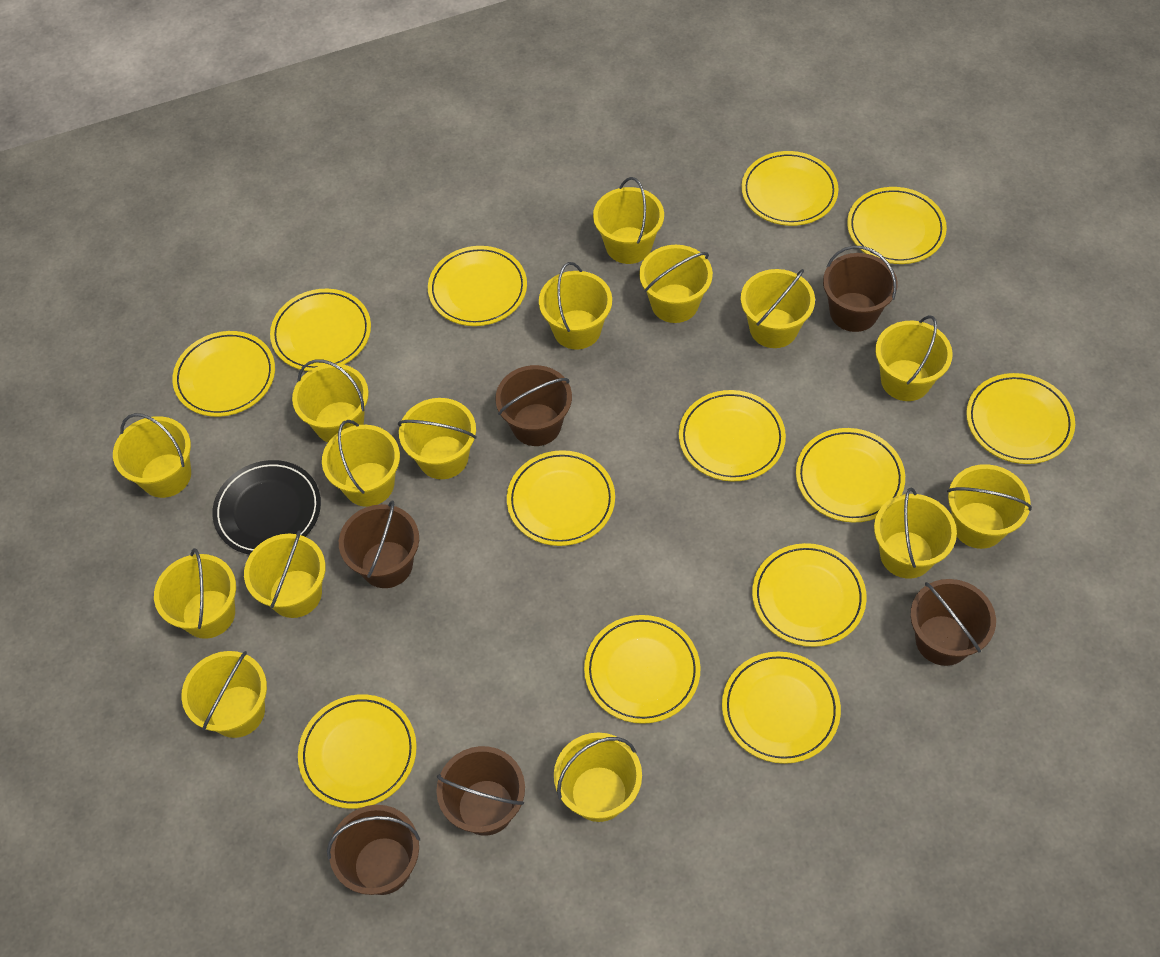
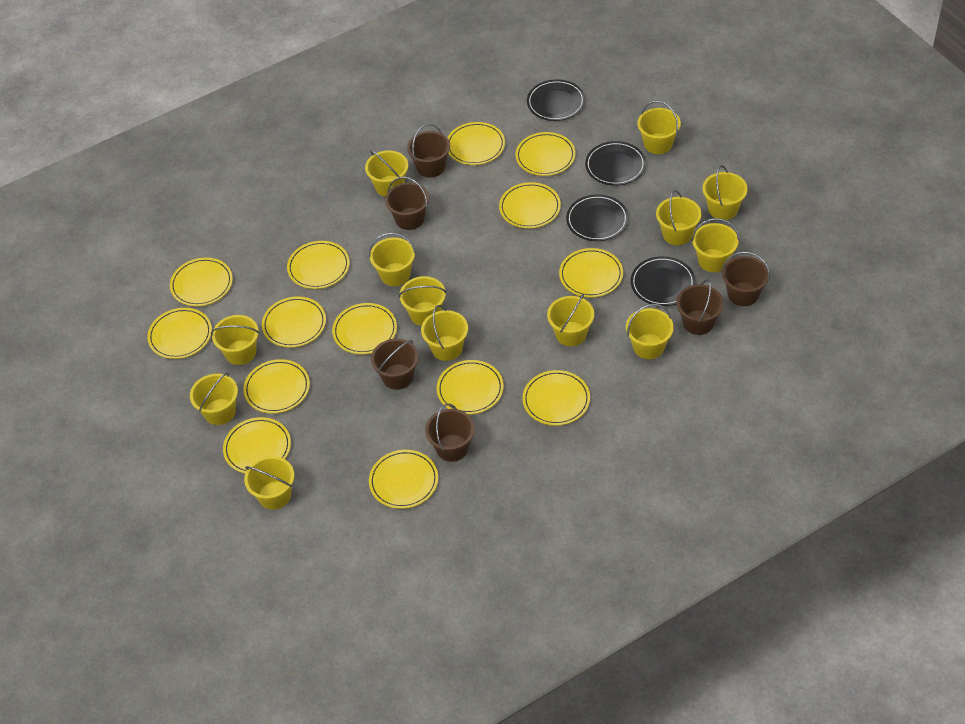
black plate: [212,460,321,555] = 1 -> [527,79,585,121] [566,194,629,241] [585,141,646,186] [631,256,695,306] = 4
yellow bucket: [113,413,191,498] [154,548,236,639] [181,651,267,738] [244,530,326,618] [292,359,369,442] [322,420,400,507] [398,398,477,479] [539,262,612,350] [554,733,642,822] [593,177,664,264] [639,245,713,323] [741,269,815,348] [874,488,957,578] [875,315,953,401] [947,464,1032,549] = 15 -> [190,372,238,425] [211,315,259,365] [244,456,294,510] [365,150,408,197] [369,233,416,286] [399,276,447,326] [421,305,468,361] [547,294,594,346] [626,304,674,359] [637,101,681,154] [656,190,701,245] [691,218,739,272] [702,165,748,220] = 13
yellow plate: [172,331,275,417] [270,289,371,371] [298,694,417,809] [428,246,527,326] [507,450,615,546] [584,615,700,724] [679,390,786,481] [722,652,841,764] [742,151,839,226] [752,543,867,647] [796,428,905,523] [847,187,947,264] [966,373,1075,464] = 13 -> [147,308,212,359] [170,257,233,306] [223,417,291,474] [243,359,310,414] [262,296,326,348] [287,241,350,289] [332,303,397,354] [369,450,438,509] [437,360,504,415] [447,122,505,165] [499,182,561,228] [515,132,576,176] [522,370,590,426] [559,248,623,297] = 14

